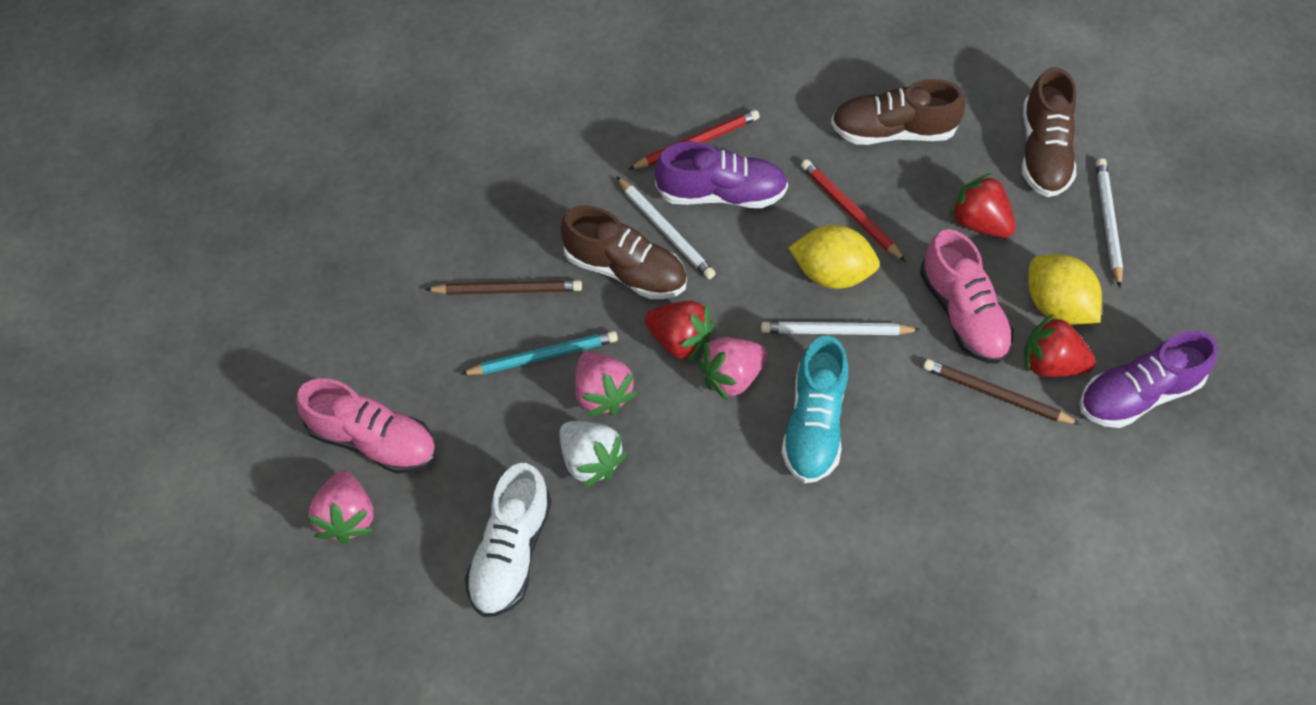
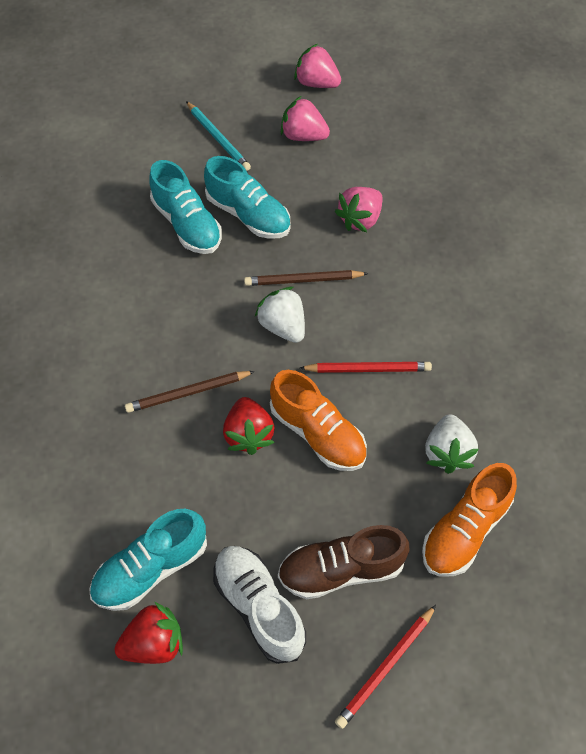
brown shoe: [561,205,687,299] [831,79,965,145] [1022,67,1077,197] = 3 -> [278,525,409,599] = 1
orange shoe: none = 0 -> [270,370,367,471] [422,463,517,576] = 2
pink shoe: [296,378,436,474] [920,229,1014,364] = 2 -> none = 0
purple shoe: [655,141,788,208] [1079,331,1218,428] = 2 -> none = 0
red strawberry: [645,301,714,364] [949,173,1015,238] [1024,314,1096,377] = 3 -> [115,601,183,664] [223,397,275,455] = 2
turquoise shoe: [781,336,848,483] = 1 -> [89,509,207,611] [149,160,222,254] [204,156,290,239] = 3
white pencil: [616,176,716,279] [761,321,921,335] [1096,158,1123,288] = 3 -> none = 0
white strawberry: [559,421,627,488] = 1 -> [255,287,305,343] [425,414,479,474] = 2
yellow lemon: [788,225,880,289] [1028,254,1102,325] = 2 -> none = 0

